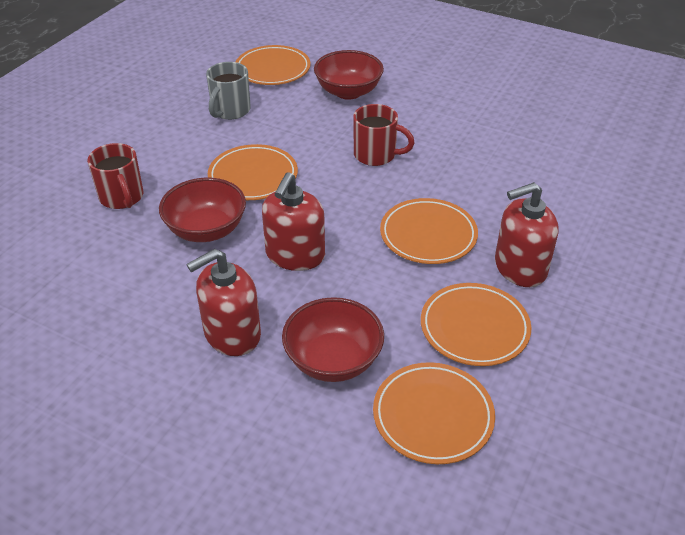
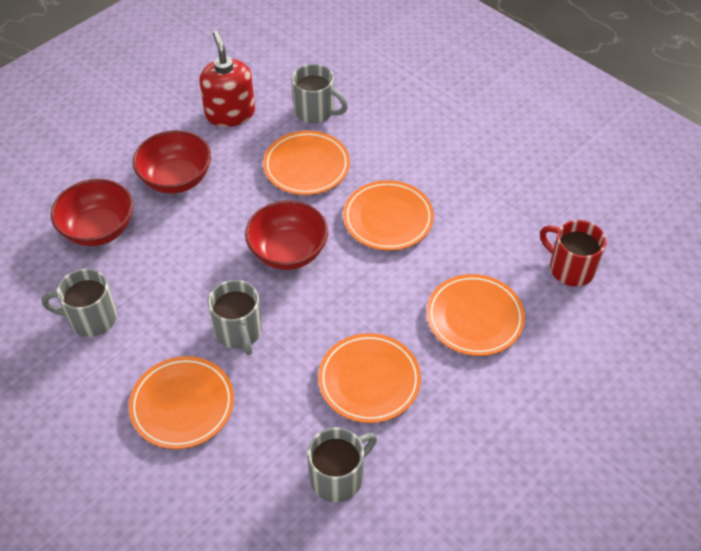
grey mug: [206,62,251,120] = 1 -> [42,268,117,337] [208,280,262,355] [291,64,348,124] [307,427,377,502] = 4
red mug: [87,143,143,209] [353,104,415,166] = 2 -> [540,220,606,286] = 1
red soap dispenser: [187,249,261,356] [262,172,325,271] [495,182,559,287] = 3 -> [199,31,255,127] = 1

